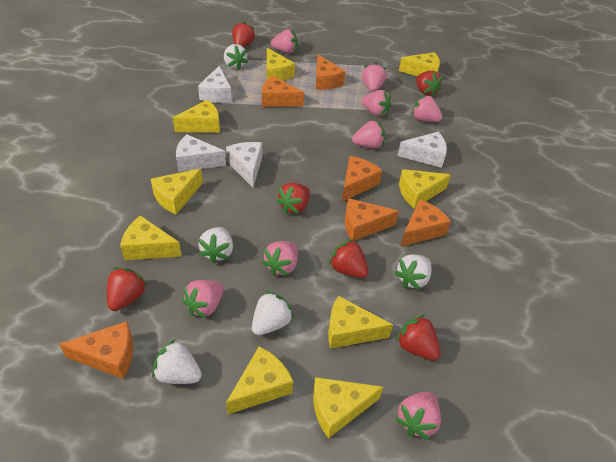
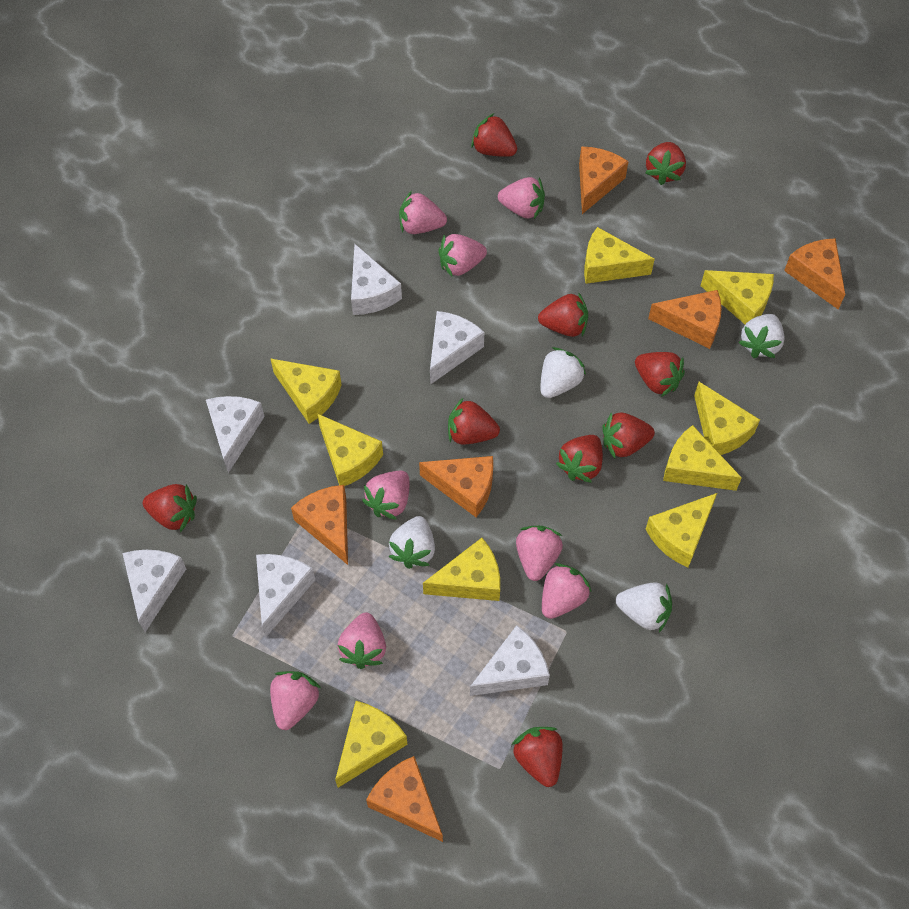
red strawberry: [107,267,148,311] [232,21,255,47] [276,183,310,214] [329,239,369,278] [396,315,441,360] [416,71,443,97] = 6 -> [143,484,197,532] [448,398,500,444] [471,113,517,157] [512,727,563,787] [538,292,588,337] [556,435,603,483] [602,412,655,458] [635,352,685,397] [645,142,686,185] = 9
white cheese: [176,134,226,172] [198,66,232,103] [226,142,262,188] [397,132,447,168] = 4 -> [122,550,186,632] [206,396,265,473] [256,554,316,637] [351,244,402,315] [430,311,484,385] [470,625,550,696] = 6
white strawberry: [152,339,202,384] [198,227,233,264] [224,44,248,70] [252,291,294,335] [394,254,432,290] = 5 -> [389,516,435,569] [540,347,586,398] [616,582,672,632] [738,314,785,358] = 4

